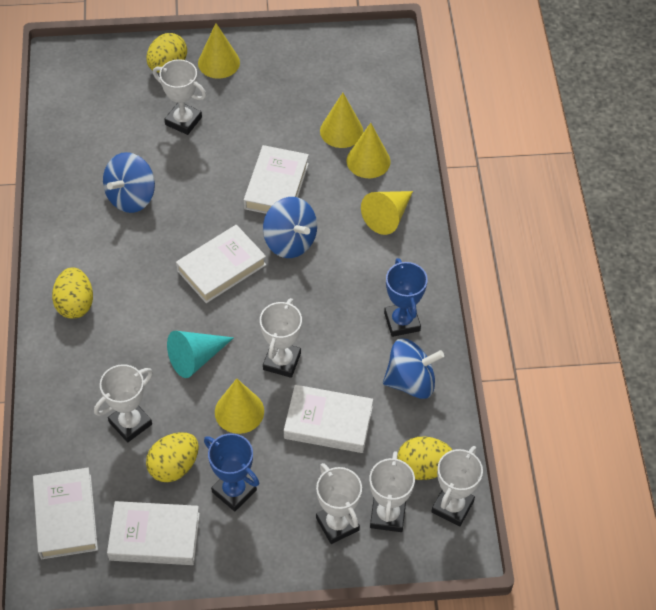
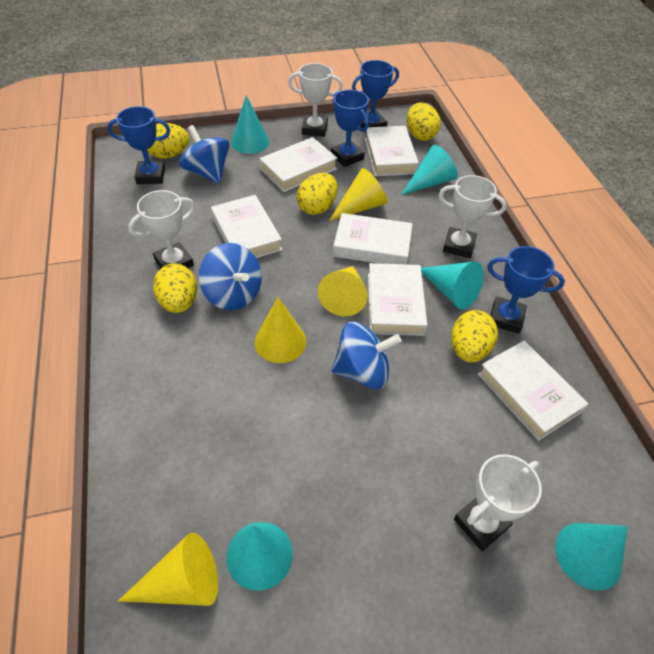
blue trophy: [204,433,259,511] [384,258,428,337] = 2 -> [107,106,170,184] [331,90,369,167] [352,60,399,133] [488,246,565,334] = 4
turquoise cone: [167,331,234,378] = 1 -> [226,522,293,591] [231,95,269,154] [401,145,458,195] [421,261,484,309] [555,523,628,590] = 5
white book: [33,468,98,559] [107,501,200,565] [176,225,266,303] [244,145,309,214] [284,385,373,453] = 5 -> [211,195,282,258] [260,137,338,192] [333,213,413,264] [365,126,419,176] [368,263,427,336] [478,341,588,441] = 6
white trophy: [94,364,153,442] [153,59,207,135] [260,298,302,378] [316,463,362,544] [370,451,415,532] [431,446,483,526] = 6 -> [128,190,195,268] [288,63,343,137] [439,175,506,258] [454,454,542,551] = 4
yellow cone: [198,23,240,79] [215,378,264,434] [320,93,363,148] [347,123,390,178] [361,191,413,235] = 5 -> [118,533,218,606] [255,297,306,363] [318,266,368,316] [329,168,388,221] = 4
yellow egg: [52,267,93,319] [146,33,187,73] [146,432,199,482] [397,437,452,480] = 4 -> [147,123,190,159] [153,263,197,313] [296,173,338,215] [407,102,441,141] [451,310,498,362] = 5

